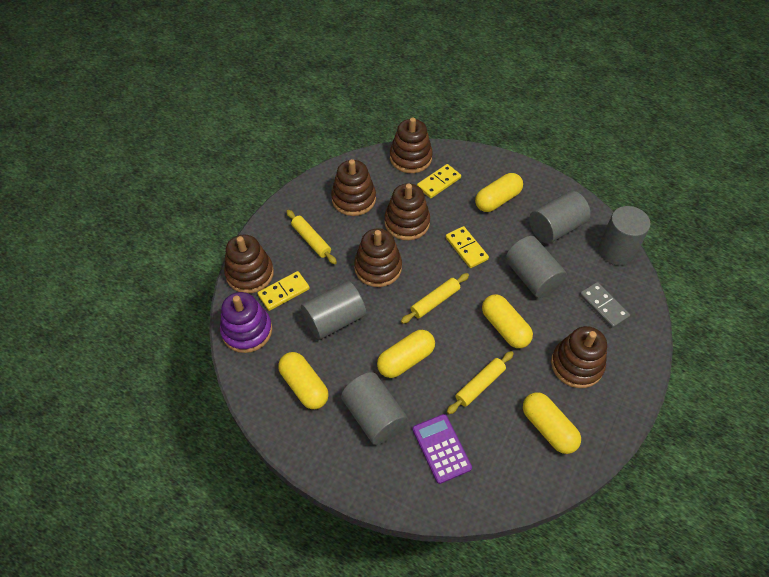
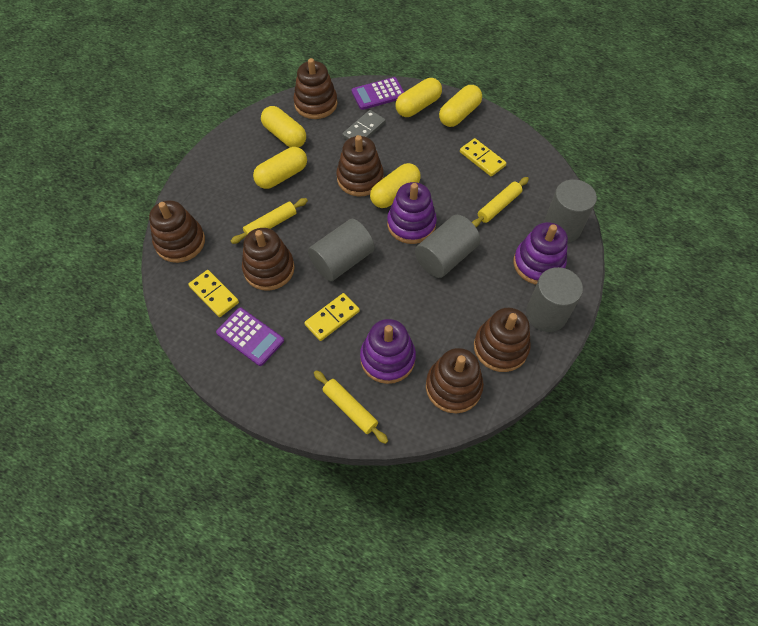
grey cylinder: [301,281,366,340] [341,372,408,445] [505,236,567,298] [529,191,591,244] [598,206,651,266] = 5 -> [308,219,375,281] [415,215,480,278] [526,267,583,332] [543,179,597,243] = 4
purple calculator: [413,414,472,484] = 1 -> [216,308,284,366] [352,77,404,110] = 2
purple stacking toy: [220,292,272,353] = 1 -> [360,319,416,384] [387,182,437,244] [513,222,568,284] = 3

